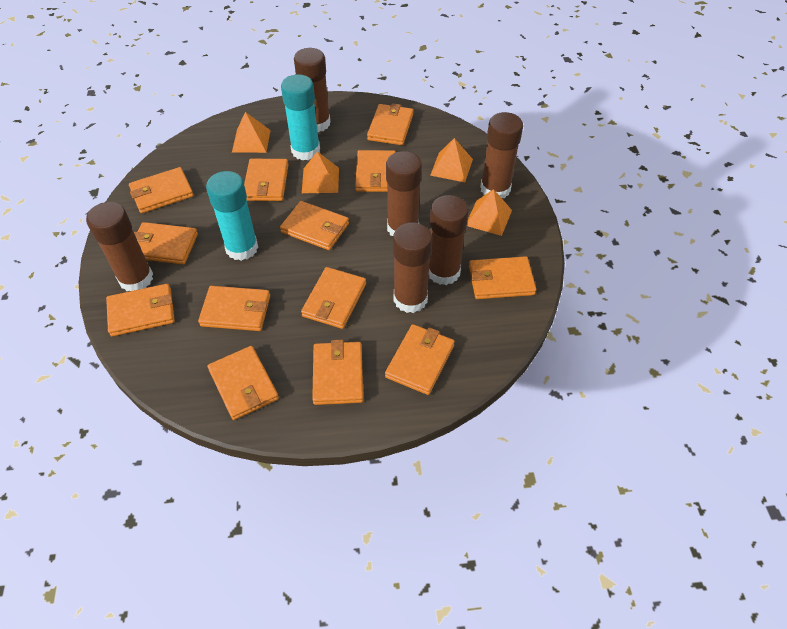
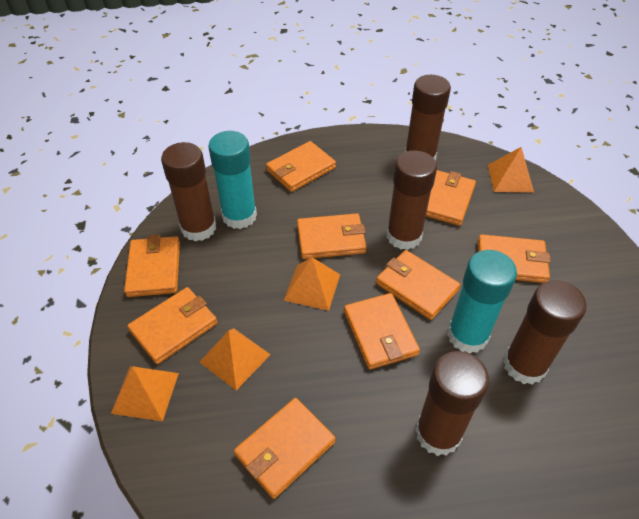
brown glue stick: [86,202,153,291] [294,48,330,132] [386,151,422,236] [393,222,432,313] [429,195,469,285] [480,112,523,198] = 6 -> [161,142,216,241] [387,150,437,250] [405,75,451,161] [415,351,489,456] [503,280,587,385] = 5
orange wallet: [106,284,175,336] [129,167,194,213] [134,222,198,264] [198,286,270,331] [207,346,279,420] [244,159,289,201] [280,201,349,250] [301,267,366,329] [312,340,363,405] [355,150,396,192] [367,103,413,145] [385,324,455,395] [469,256,536,299] = 13 -> [124,235,180,297] [127,287,217,364] [234,398,335,499] [266,141,336,192] [297,213,367,259] [344,293,420,370] [376,250,460,320] [426,170,476,226] [478,234,551,283] = 9

